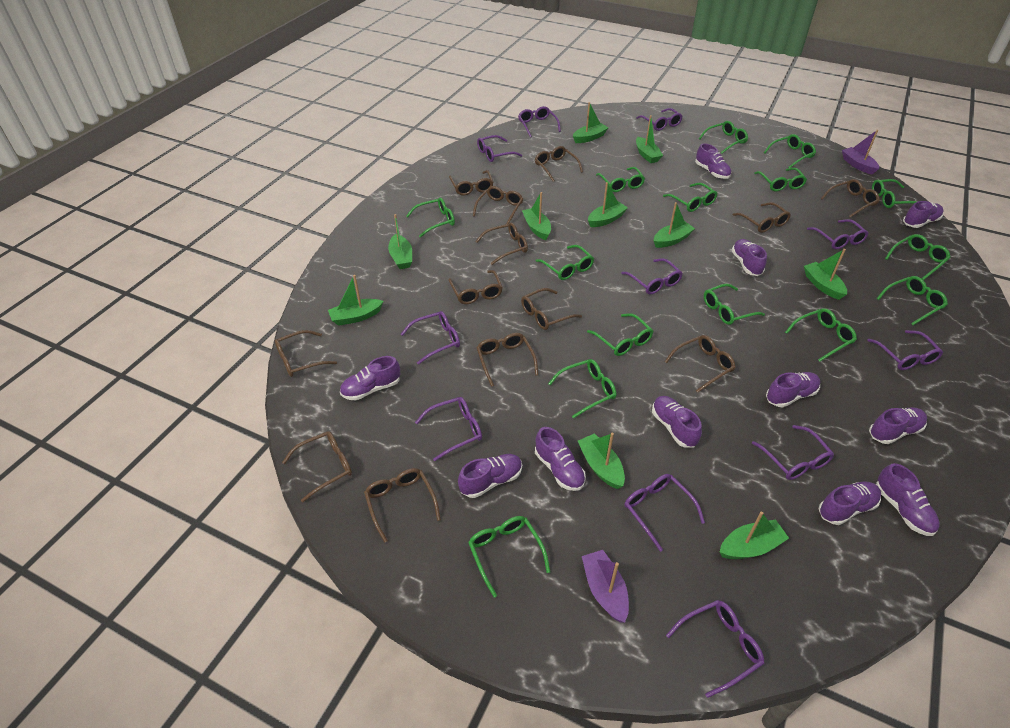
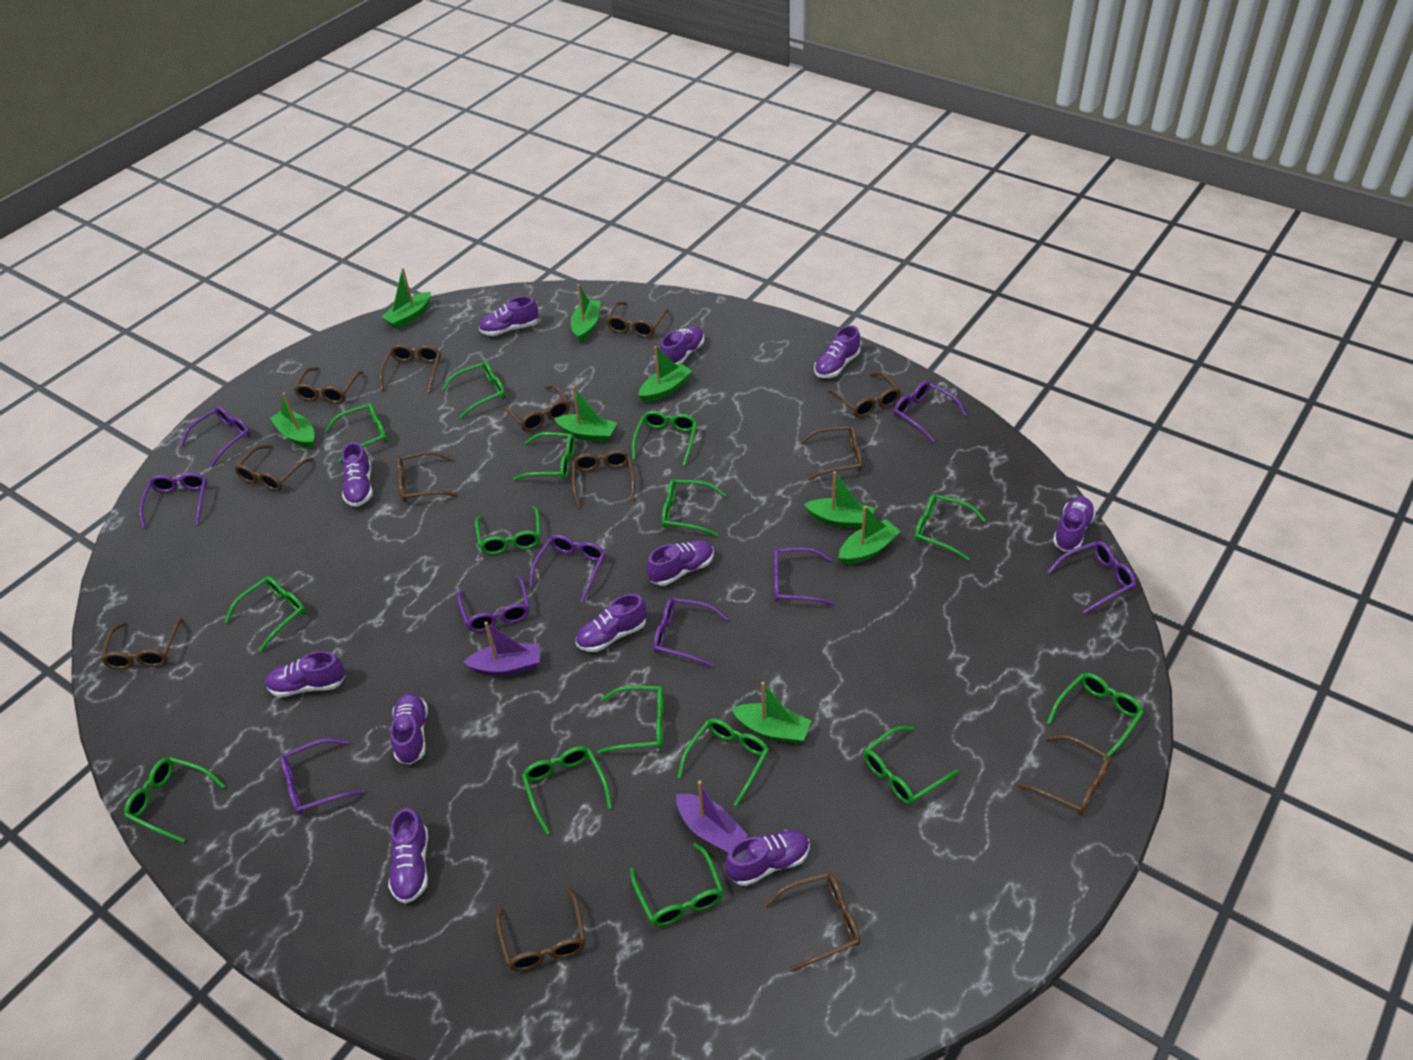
green boat: [328,275,383,326] [388,214,412,269] [522,192,551,240] [573,102,608,143] [578,433,625,489] [588,182,628,227] [636,115,663,163] [654,202,695,248] [720,511,789,559] [804,249,847,300] = 10 -> [270,392,315,448] [382,268,431,329] [554,386,617,442] [571,284,600,343] [638,346,692,403] [732,682,811,744] [804,471,874,529] [839,506,901,565] = 8
purple glasses: [401,311,460,365] [415,397,482,461] [477,135,522,162] [518,106,561,138] [621,258,683,294] [624,474,705,552] [636,108,683,131] [666,600,764,698] [752,425,834,480] [807,219,869,249] [867,330,943,370] = 11 -> [139,473,207,529] [180,406,251,467] [280,738,365,815] [457,575,530,632] [529,535,606,602] [653,598,728,667] [774,547,834,606] [894,381,967,443] [1048,541,1136,614] = 9

